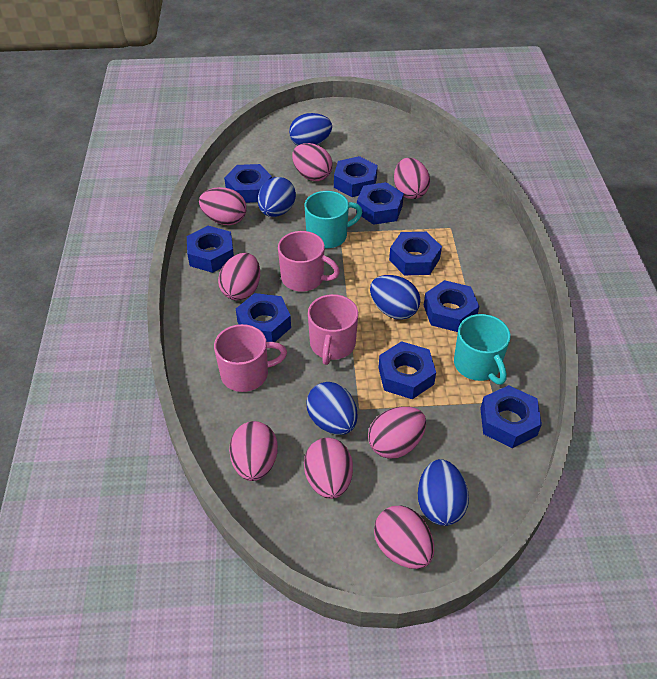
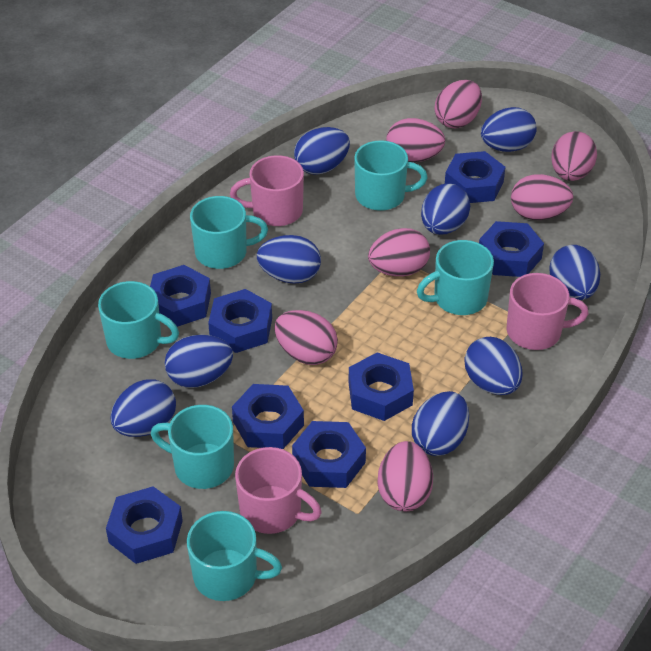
blue egg: [258,177,296,217] [289,113,332,146] [306,382,358,435] [370,275,420,320] [418,459,469,526] = 5 -> [111,379,176,437] [165,335,233,388] [257,235,321,284] [294,127,350,175] [412,391,469,456] [421,184,470,235] [465,337,523,395] [481,107,537,152] [549,245,600,300] = 9
blue nut: [187,226,234,273] [224,164,272,203] [236,293,291,342] [334,156,378,197] [356,182,404,225] [378,341,436,399] [389,232,442,275] [424,280,479,332] [480,385,542,448] = 9 -> [106,486,183,564] [150,265,211,327] [208,289,272,353] [232,384,304,449] [292,421,366,488] [348,352,414,421] [445,151,505,203] [479,221,544,277] = 8
pink egg: [199,187,247,225] [218,253,260,300] [229,421,278,481] [292,143,333,181] [304,438,353,499] [368,406,426,459] [374,506,434,569] [394,158,430,199] = 8 -> [275,310,338,365] [368,228,430,276] [377,441,433,511] [386,118,445,162] [435,80,482,128] [511,174,573,220] [551,131,597,181] = 7
turquoise mug: [305,191,362,248] [454,314,510,385] = 2 -> [98,281,179,359] [151,405,234,489] [187,511,282,601] [190,196,268,269] [354,140,428,211] [417,240,494,315] = 6

